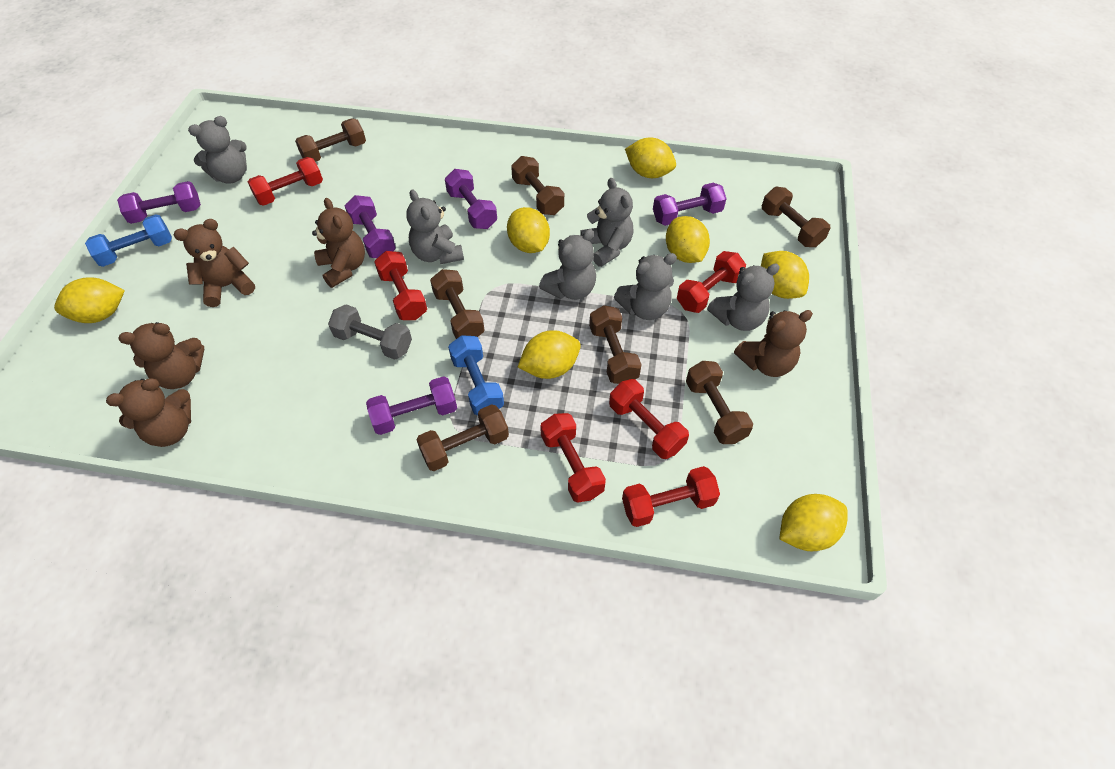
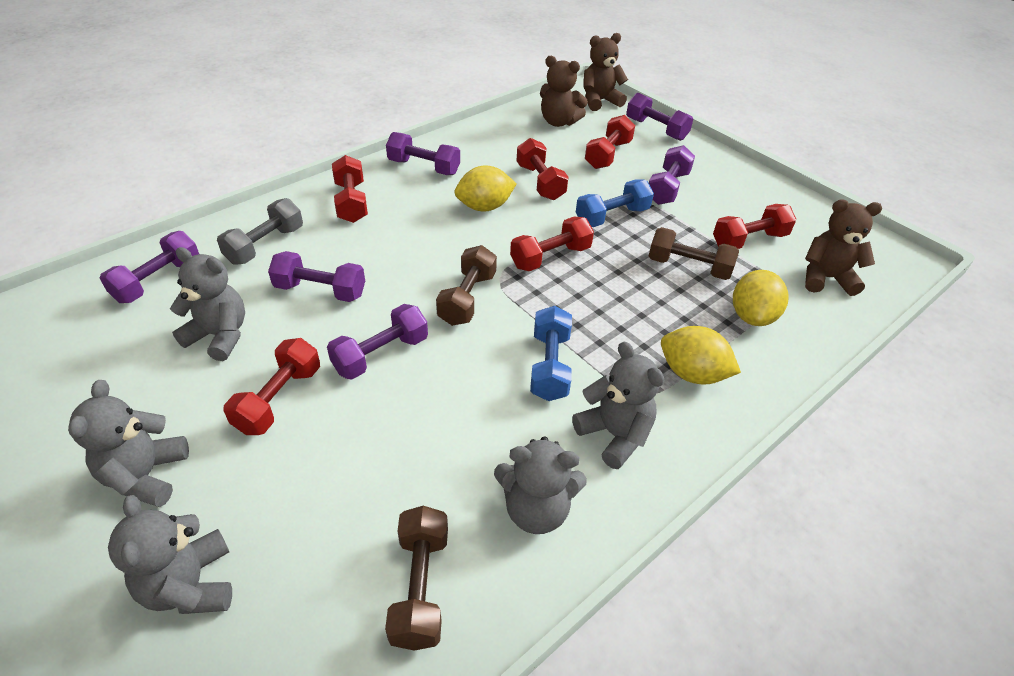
brown dumbbell: [295,118,366,162] [416,404,509,471] [430,269,484,339] [511,156,564,215] [589,305,642,384] [686,361,753,444] [762,187,830,247] = 7 -> [385,506,448,651] [436,245,497,326] [649,227,739,280] = 3
brown teddy bear: [106,378,191,447] [119,322,204,389] [174,219,255,307] [312,198,365,288] [734,310,813,377] = 5 -> [540,56,588,127] [583,33,628,111] [805,199,882,296] = 3
grey teddy bear: [188,116,247,184] [406,189,464,264] [539,229,596,300] [580,178,634,267] [614,253,677,320] [707,264,780,331] = 6 -> [68,380,189,507] [108,495,232,614] [170,247,245,361] [494,436,587,534] [572,342,664,469] = 5
purple dumbbell: [117,181,201,224] [345,195,396,258] [366,376,457,435] [445,169,497,229] [653,183,726,226] = 5 -> [100,231,199,303] [268,251,365,302] [327,304,428,379] [386,132,460,175] [626,93,693,141] [649,145,695,205] = 6
yellow lemon: [54,277,125,323] [507,207,550,253] [518,330,581,379] [625,137,676,178] [666,216,710,263] [761,251,809,299] [779,494,848,551] = 7 -> [455,165,517,212] [661,326,741,384] [733,270,789,326] = 3

